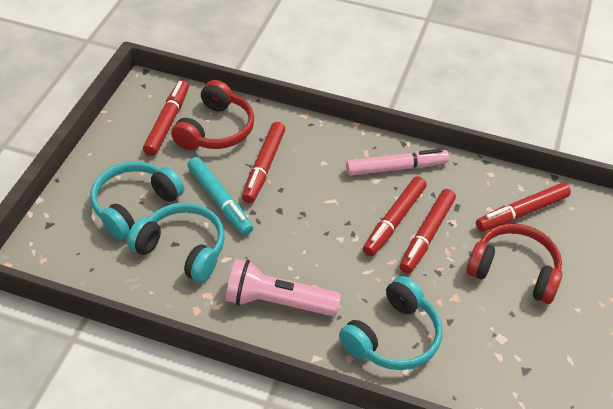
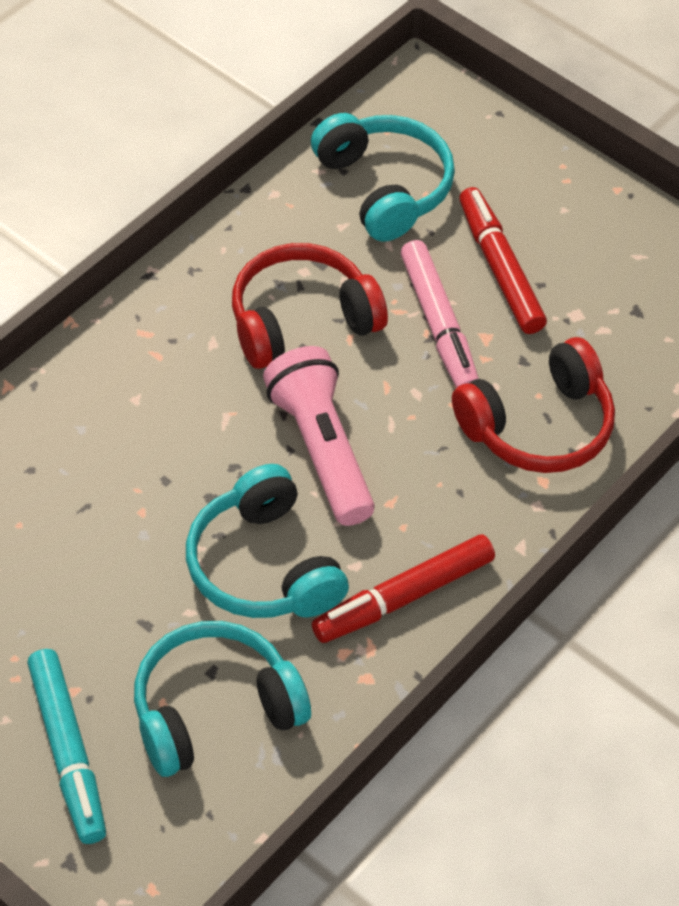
red marker: [143,80,189,156] [242,122,286,203] [363,176,427,256] [400,189,456,274] [476,182,571,232] = 5 -> [312,534,495,643] [459,187,547,334] = 2

